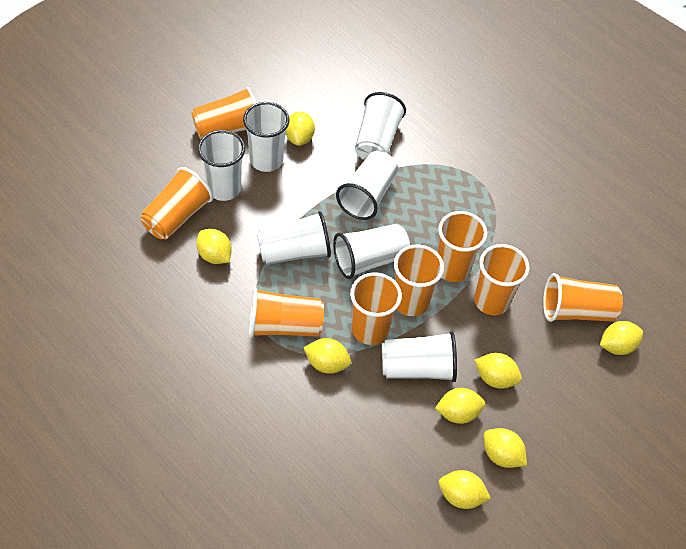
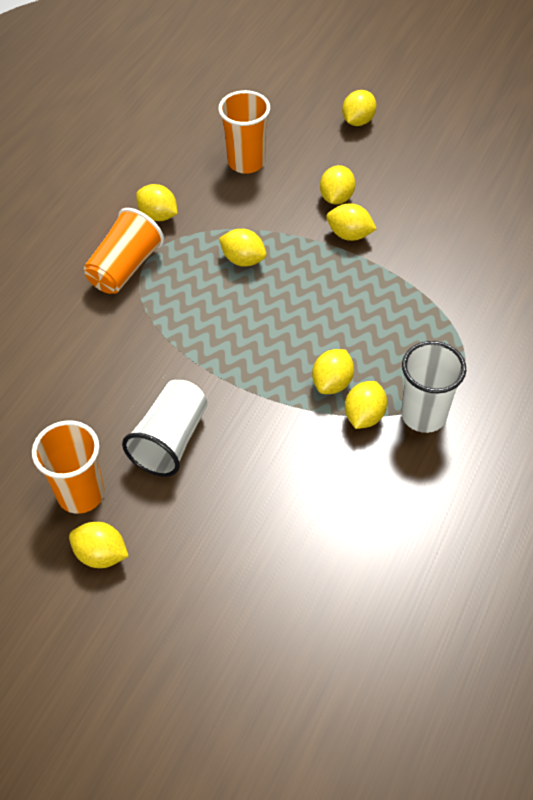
orange cup: [140,167,213,239] [191,87,256,139] [249,287,324,337] [350,272,402,345] [394,245,444,316] [438,211,487,282] [474,244,530,316] [543,273,623,322] = 8 -> [32,421,105,514] [84,208,164,294] [218,90,270,174] = 3
white cup: [198,130,245,201] [243,102,289,172] [257,211,331,265] [333,224,410,279] [336,151,398,220] [355,92,406,160] [382,331,457,382] = 7 -> [122,380,208,477] [401,341,466,433] = 2

